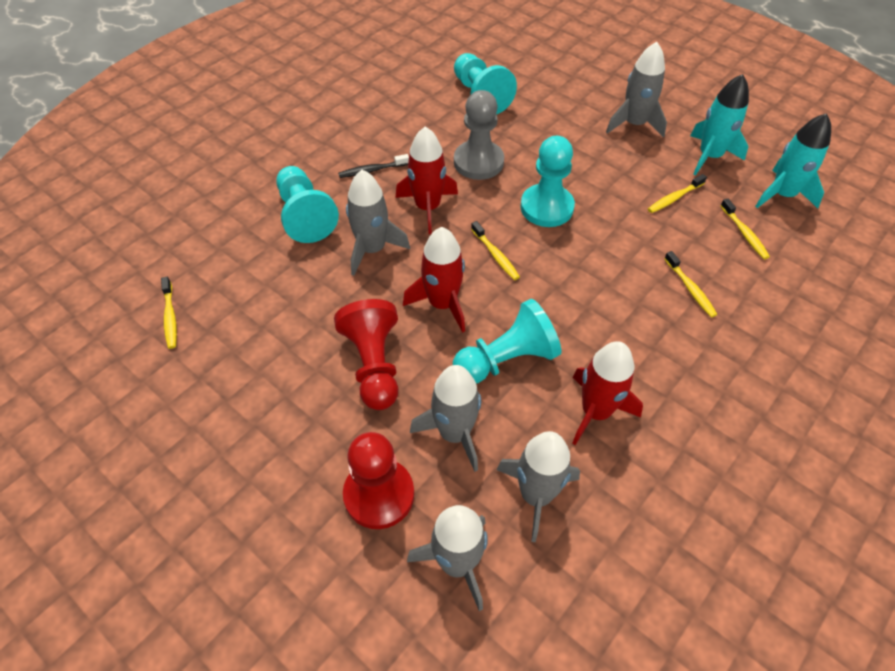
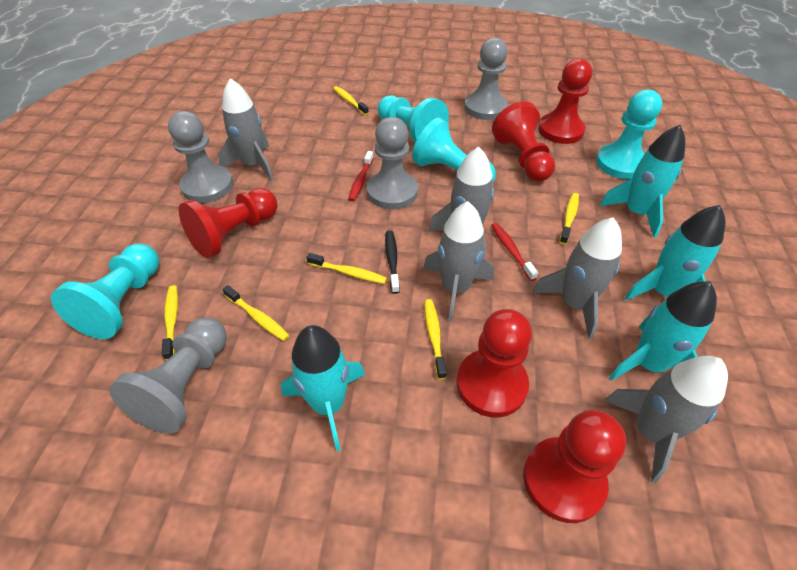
grey pawn: [454,90,504,180] = 1 -> [109,317,227,434] [168,111,233,203] [367,117,418,209] [464,38,508,120] = 4
red pawn: [334,299,399,410] [343,432,414,529] = 2 -> [179,188,278,258] [457,309,532,418] [492,102,555,182] [523,410,626,523] [538,58,592,144] = 5
red rocket: [396,126,458,234] [403,227,465,333] [572,341,643,445] = 3 -> none = 0
red toothbrush: none = 0 -> [348,151,373,201] [491,223,538,281] = 2
turquoise rocket: [690,74,749,175] [755,113,831,208] = 2 -> [281,325,365,451] [600,125,685,238] [609,282,717,381] [625,205,725,300] = 4
yellow toothbrush: [161,277,177,349] [471,221,520,280] [648,174,707,213] [664,251,717,317] [720,199,770,259] = 5 -> [162,285,178,360] [223,285,290,341] [306,253,387,284] [333,86,369,115] [424,299,447,379] [559,193,579,245] = 6

